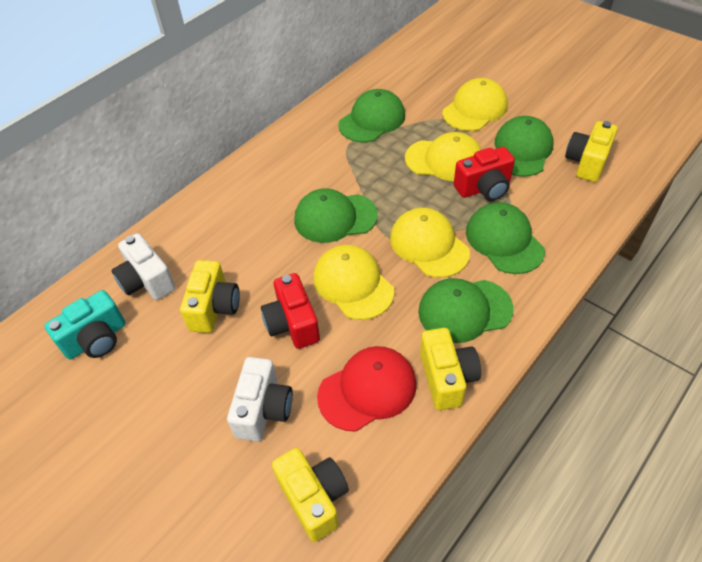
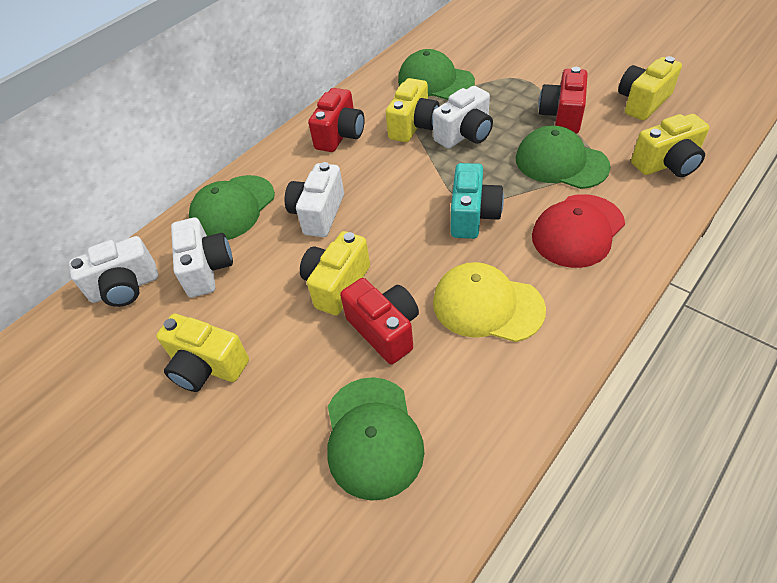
green cap: [294,188,378,243] [338,89,405,142] [418,278,514,343] [466,202,545,274] [495,116,554,177] = 5 -> [189,175,275,240] [327,377,424,501] [398,49,475,100] [516,126,611,189] = 4
red camera: [261,273,320,349] [454,147,515,201] = 2 -> [308,88,364,152] [340,278,419,364] [538,67,588,134] = 3
white camera: [112,233,176,300] [227,357,293,442] = 2 -> [69,236,158,307] [171,217,233,297] [285,162,344,237] [433,86,493,149] = 4
yellow camera: [180,260,240,333] [272,448,349,542] [420,328,481,410] [565,121,618,182] = 4 -> [156,314,249,392] [300,231,370,316] [386,78,439,142] [618,56,682,120] [631,114,709,177] = 5
yellow cap: [313,245,394,320] [390,208,470,278] [405,132,482,181] [442,78,508,131] = 4 -> [433,262,546,342] = 1

